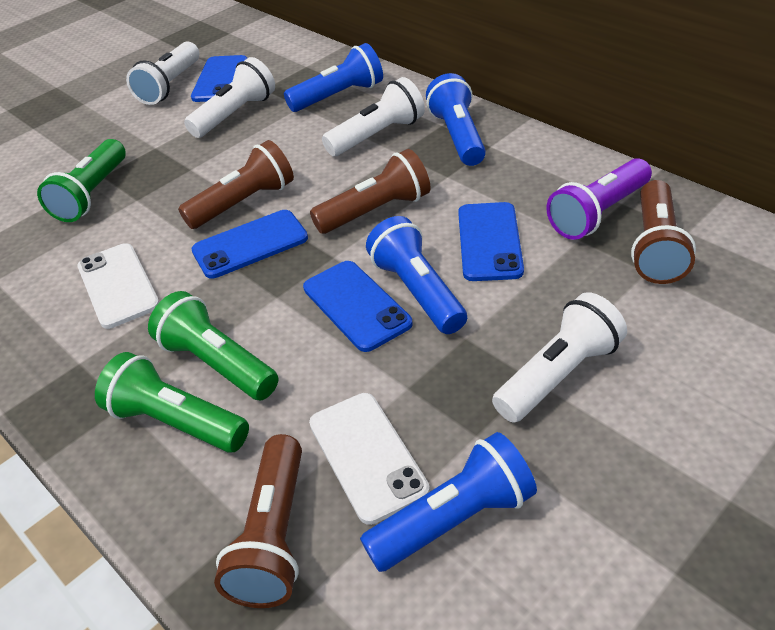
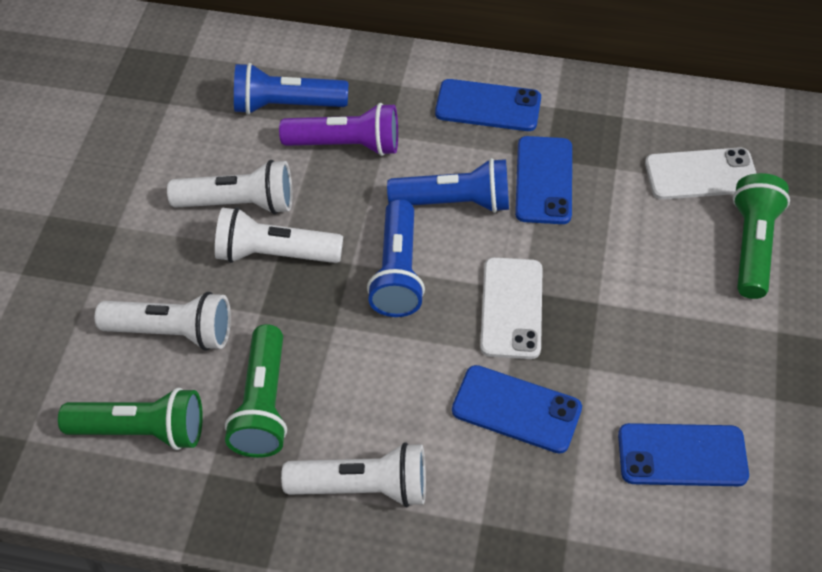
blue flashlight: [284,43,383,112] [360,432,537,572] [366,216,467,334] [426,73,486,166] = 4 -> [234,63,348,115] [367,199,425,317] [387,158,509,213] = 3
brown flashlight: [178,140,294,229] [214,434,302,608] [310,149,431,234] [631,180,696,284] = 4 -> none = 0

